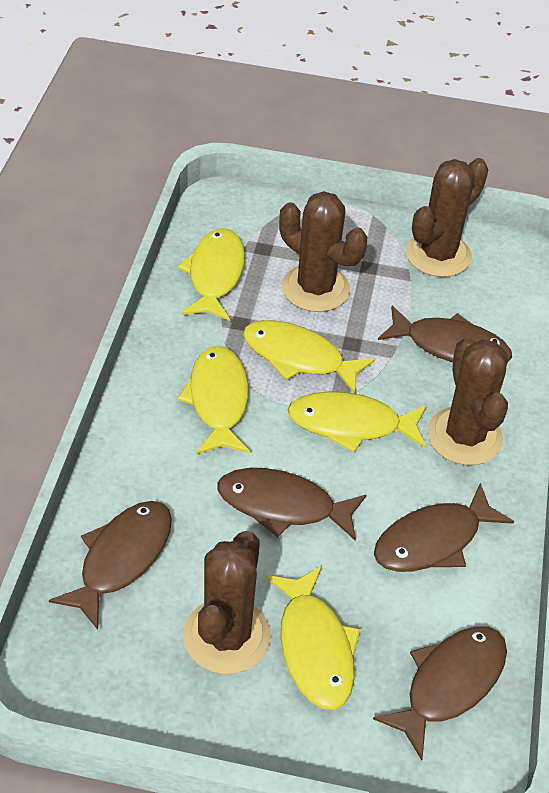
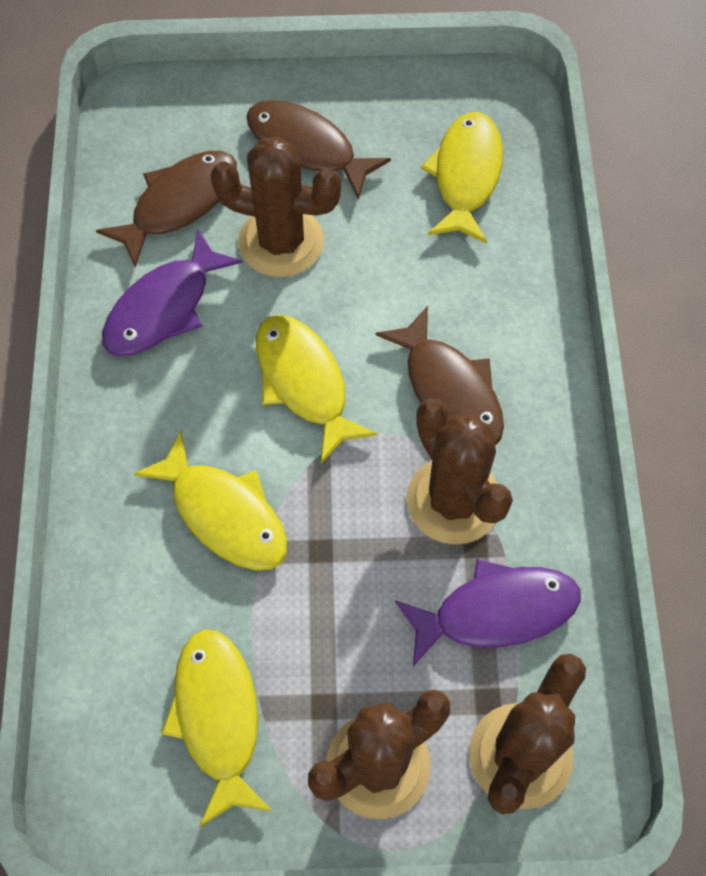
brown fish: [49,501,172,630] [217,468,366,540] [373,626,507,760] [374,483,514,572] [378,306,512,363] = 5 -> [96,151,237,268] [246,100,391,200] [375,306,504,445] = 3
purple fish: none = 0 -> [102,230,243,356] [395,559,581,667] = 2
yellow fish: [177,346,250,454] [178,228,245,321] [243,320,375,394] [266,566,361,710] [287,391,427,452] = 5 -> [134,431,287,570] [161,630,272,827] [256,315,377,464] [421,112,503,244] = 4

